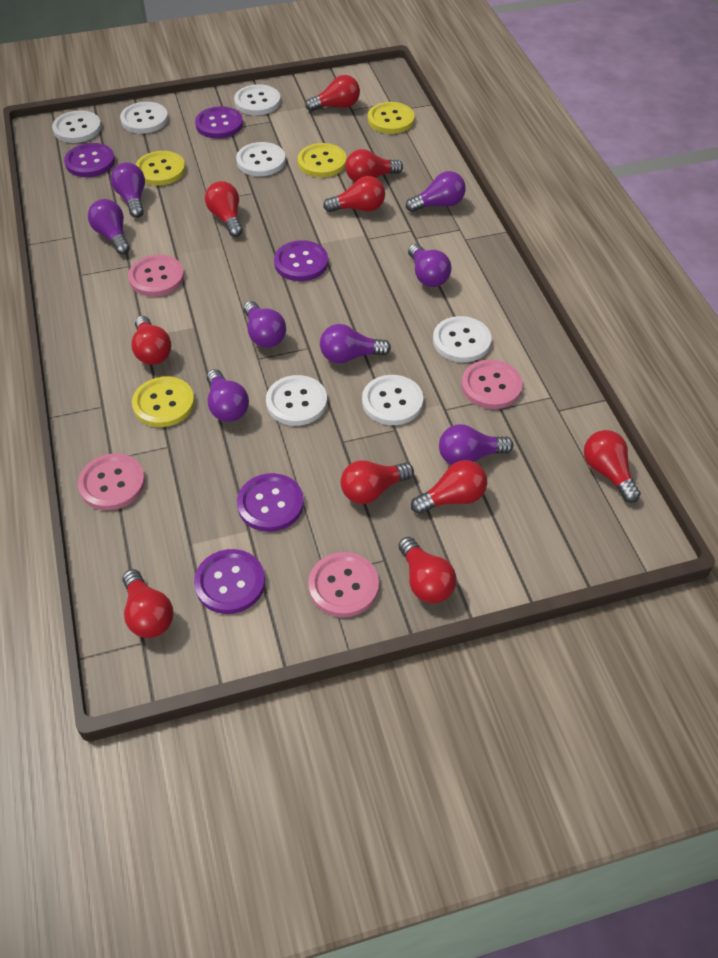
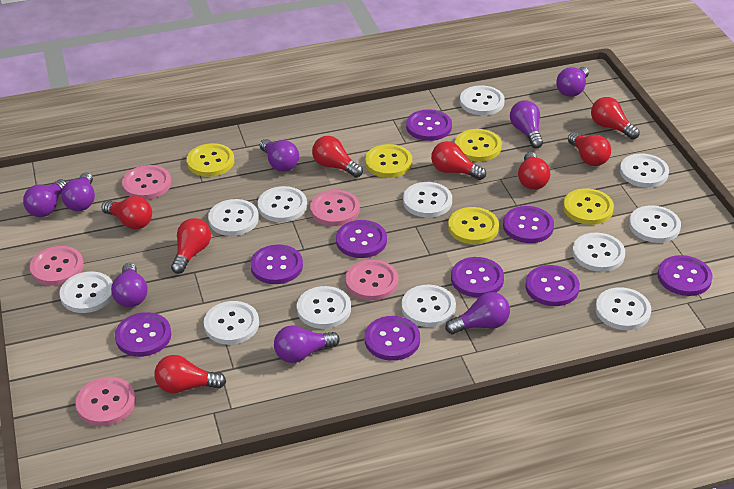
pink button: [78,454,145,510] [128,255,184,297] [308,552,379,617] [462,360,523,409] = 4 -> [30,246,84,286] [76,377,136,426] [122,165,171,200] [310,190,360,226] [345,260,398,301] = 5
purple button: [64,143,115,177] [194,549,265,614] [195,106,243,139] [237,473,304,532] [274,240,328,281] = 5 -> [115,312,171,357] [250,244,303,284] [336,220,387,258] [364,316,420,361] [406,109,452,141] [451,257,504,298] [503,206,554,243] [525,265,580,306] [658,255,713,296] = 9
red light bulb: [122,569,173,638] [131,316,172,365] [205,181,243,237] [305,75,360,111] [323,176,385,212] [341,460,414,504] [346,149,403,182] [398,537,457,603] [411,460,487,514] [584,430,641,503] = 10 -> [102,196,152,229] [154,355,226,393] [171,218,211,274] [312,136,363,178] [431,141,486,180] [518,152,550,190] [568,132,611,166] [591,97,640,139] = 8
white button: [52,110,101,143] [120,102,168,134] [234,84,281,115] [236,142,286,176] [266,375,327,426] [362,375,423,425] [433,316,491,362] = 7 -> [60,272,113,313] [204,301,259,345] [208,199,259,236] [258,186,307,222] [297,286,351,329] [401,285,456,327] [403,182,452,218] [460,85,505,115] [572,233,625,272] [595,287,651,330] [620,153,669,188] [629,205,681,243] = 12
yellow button: [132,377,195,427] [135,151,185,186] [298,143,347,177] [368,102,415,134] = 4 -> [187,143,234,177] [365,144,412,178] [448,207,499,244] [455,129,502,161] [563,188,614,225] = 5

